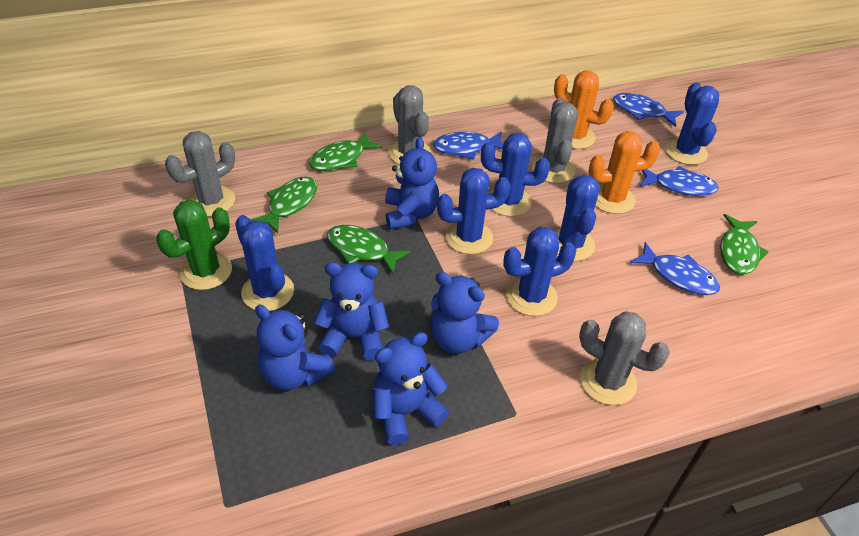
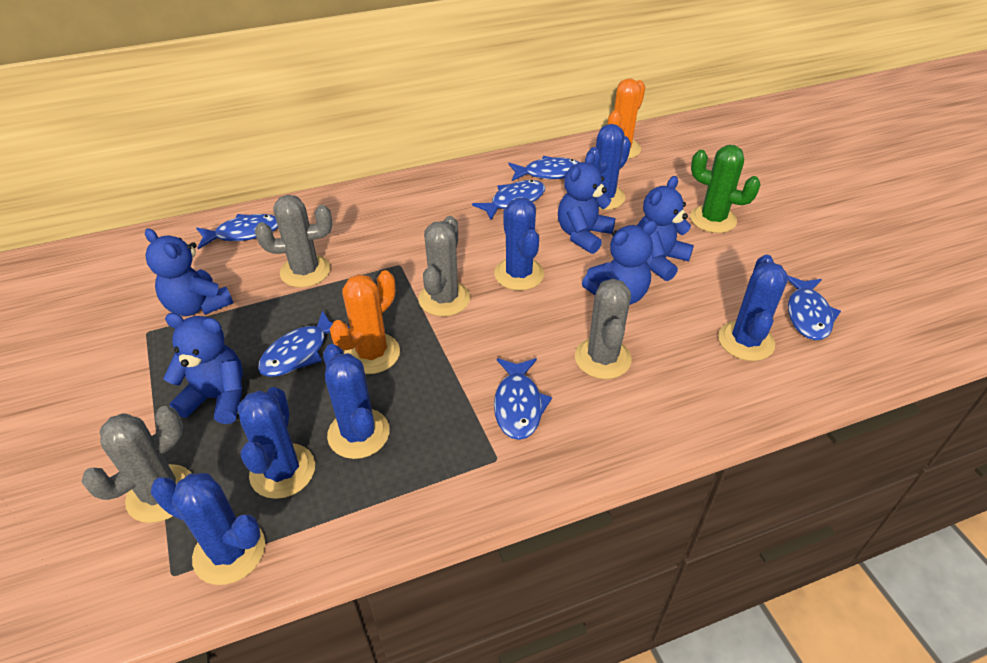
blue fish: [433,131,503,160] [613,93,684,127] [630,242,720,295] [640,166,719,196] = 4 -> [196,214,278,249] [258,310,349,377] [472,180,545,220] [494,358,552,440] [508,156,580,181] [788,276,841,340] = 6
green fish: [251,176,317,233] [309,132,382,171] [327,225,411,274] [720,214,769,275] = 4 -> none = 0

